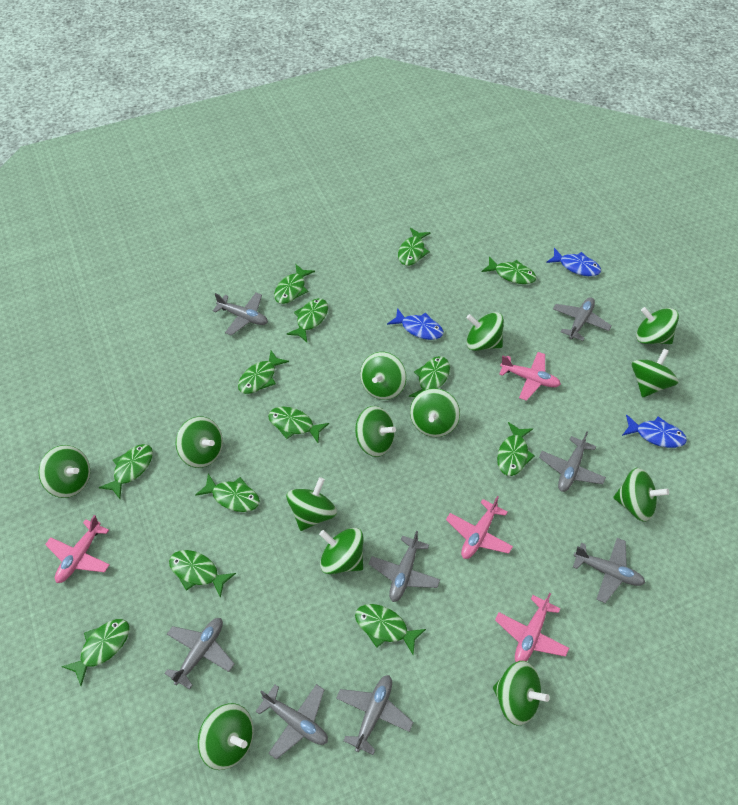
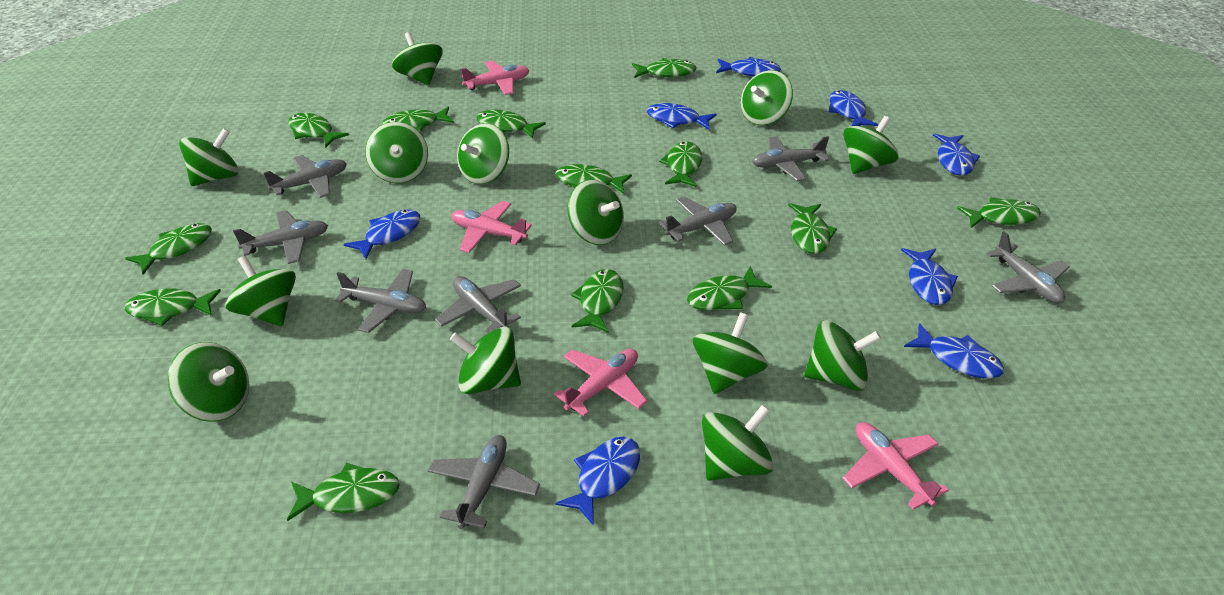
blue fish: [387,308,444,340] [546,248,601,276] [622,415,687,448] = 3 -> [344,209,420,259] [555,437,640,526] [647,103,717,130] [716,57,781,76] [829,90,878,126] [901,248,958,305] [904,323,1004,379] [933,133,980,176] = 8

